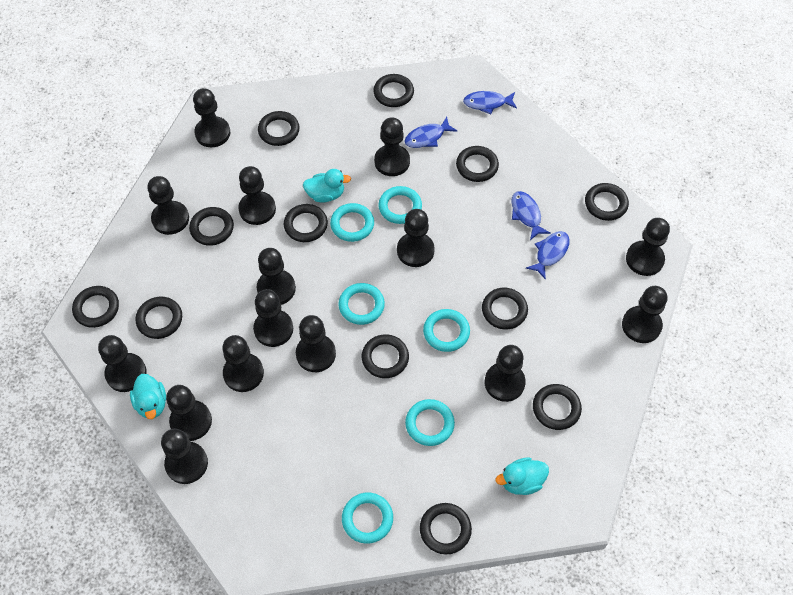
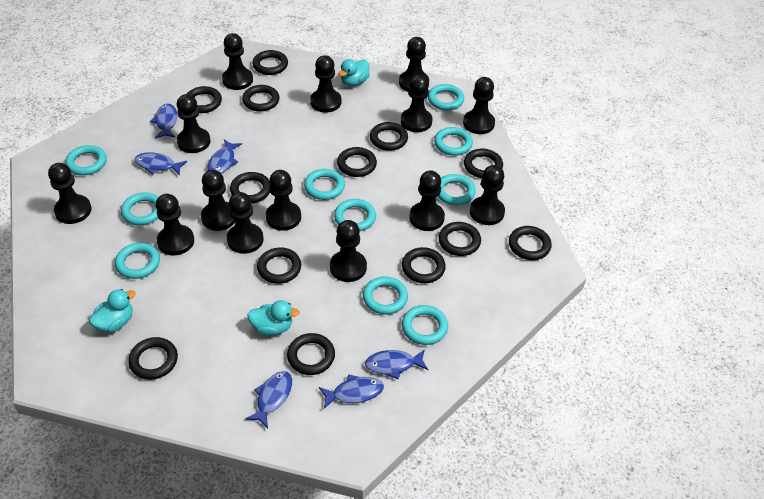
black pawn: [98,335,146,392] [147,176,189,235] [161,429,208,484] [166,385,212,441] [193,88,230,147] [222,335,264,392] [238,166,276,225] [253,289,293,347] [257,248,296,305] [296,315,336,372] [374,117,410,176] [397,209,435,267] [485,345,526,402] [622,286,667,343] [626,218,670,276] = 15 -> [48,163,92,224] [156,194,194,256] [177,94,210,153] [201,170,235,231] [222,33,253,90] [227,192,263,254] [266,170,301,231] [310,55,341,113] [330,220,367,282] [399,37,429,92] [401,75,432,132] [409,171,445,231] [463,77,495,134] [470,165,505,225] = 14
black ring: [72,286,119,328] [135,297,182,339] [189,207,234,246] [258,111,300,146] [284,204,328,242] [362,334,409,378] [373,74,414,107] [420,503,472,555] [456,146,499,182] [482,288,528,330] [533,384,582,430] [585,183,629,221] = 12 -> [128,337,178,380] [187,86,222,113] [230,172,270,203] [242,85,280,112] [252,50,288,75] [257,247,301,284] [287,333,335,375] [337,147,377,177] [370,122,408,151] [402,247,446,283] [439,222,481,256] [464,149,503,178] [509,226,552,260] = 13
blue fish: [405,117,458,148] [463,91,517,114] [511,191,551,240] [526,231,570,280] = 4 -> [134,152,187,175] [150,104,177,138] [207,140,242,174] [245,371,292,428] [319,374,384,409] [365,349,428,379] = 6
turquoise ring: [330,203,374,242] [338,283,385,325] [342,493,393,544] [378,186,422,224] [405,399,455,446] [423,309,470,352] = 6 -> [65,145,107,175] [115,243,160,279] [121,192,159,225] [304,169,345,200] [334,199,376,231] [363,276,408,314] [402,305,448,345] [428,84,464,111] [434,127,473,156] [438,174,476,205] = 10

